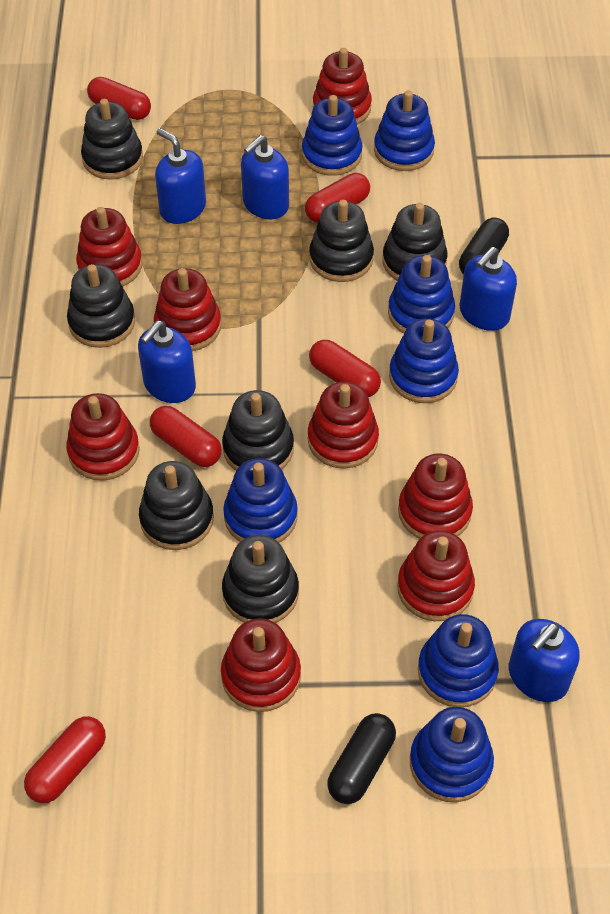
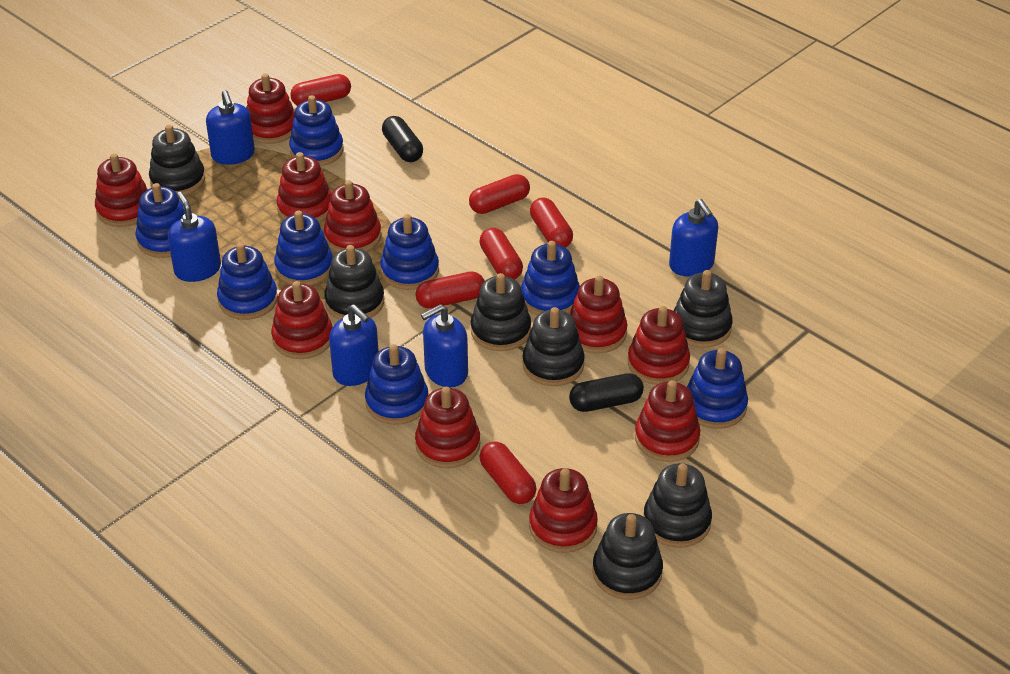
blue stacking toy: [223,458,298,543] [302,95,363,176] [374,90,435,171] [388,255,455,334] [389,318,459,403] [410,707,494,802] [418,614,499,707] = 7 -> [135,183,185,258] [217,243,278,320] [274,211,333,285] [289,95,344,166] [365,344,428,425] [380,214,439,290] [521,241,580,315] [687,348,748,429] = 8
red capsule: [24,716,106,803] [87,77,151,120] [150,406,222,467] [305,173,370,223] [309,340,381,397] = 5 -> [290,74,351,106] [415,271,485,309] [469,174,530,214] [479,228,523,280] [480,441,536,504] [530,197,573,248] = 6
red stacking toy: [66,393,140,481] [76,207,142,287] [154,268,221,351] [221,618,301,712] [308,382,379,469] [313,48,372,125] [397,530,475,621] [398,454,473,539] = 8 -> [95,153,148,227] [246,73,295,144] [271,281,333,359] [277,152,331,223] [324,180,381,252] [415,387,480,468] [529,468,598,553] [570,275,627,353] [628,306,690,385] [635,380,700,462] = 10

